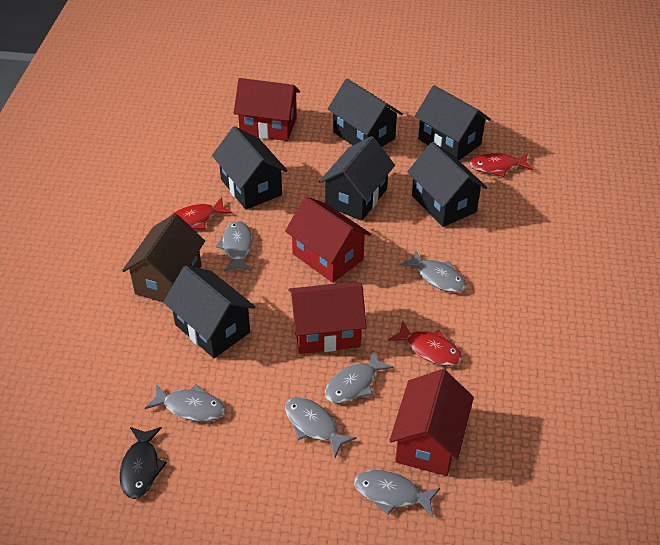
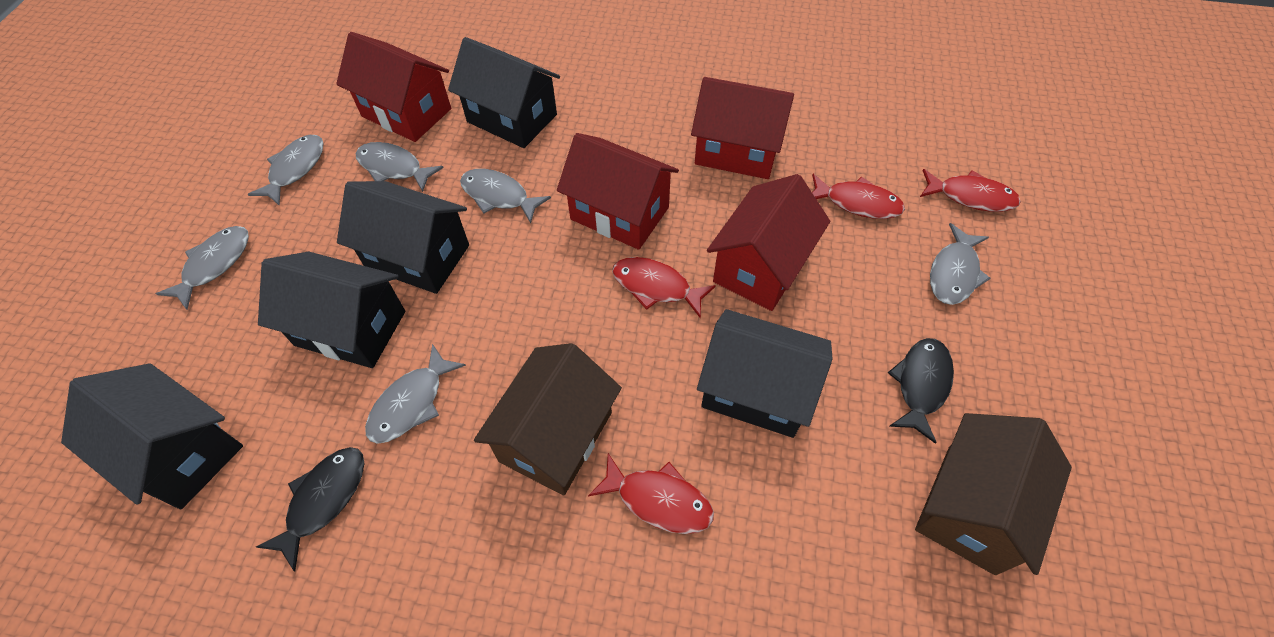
black fish: [119,427,167,499] = 1 -> [256,447,364,572] [888,338,954,444] = 2
black house: [163,266,256,358] [212,126,288,210] [319,136,395,221] [328,79,403,147] [407,142,487,227] [415,85,491,160] = 6 -> [61,363,243,509] [258,252,405,368] [337,181,469,294] [448,37,560,148] [697,309,833,438] = 5
brown house: [122,213,205,302] = 1 -> [474,343,622,495] [915,413,1072,575] = 2
red fish: [169,197,233,229] [388,320,462,366] [470,153,534,177] = 3 -> [588,453,714,534] [612,257,716,318] [812,174,905,219] [920,169,1021,212] = 4

